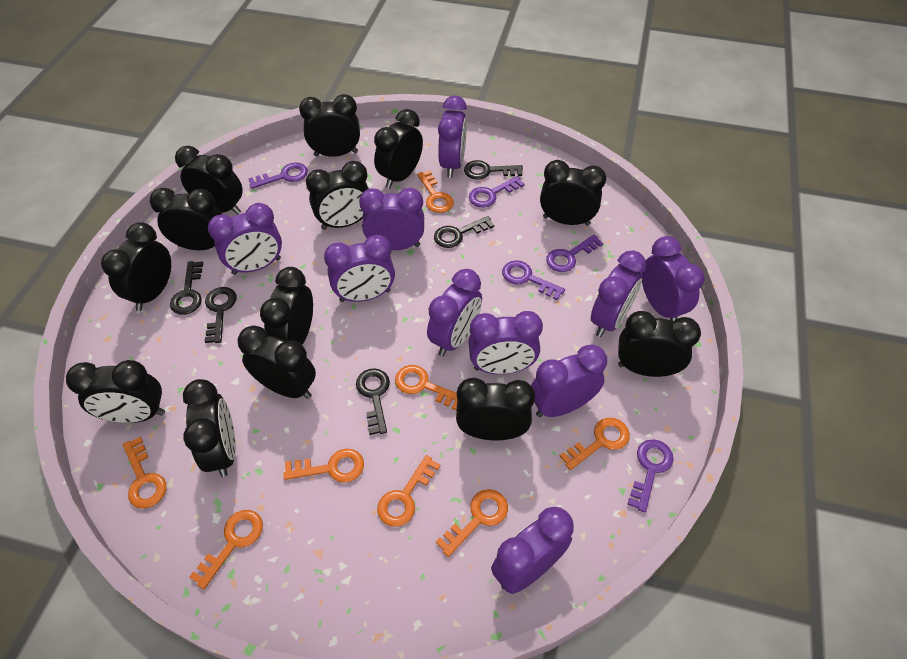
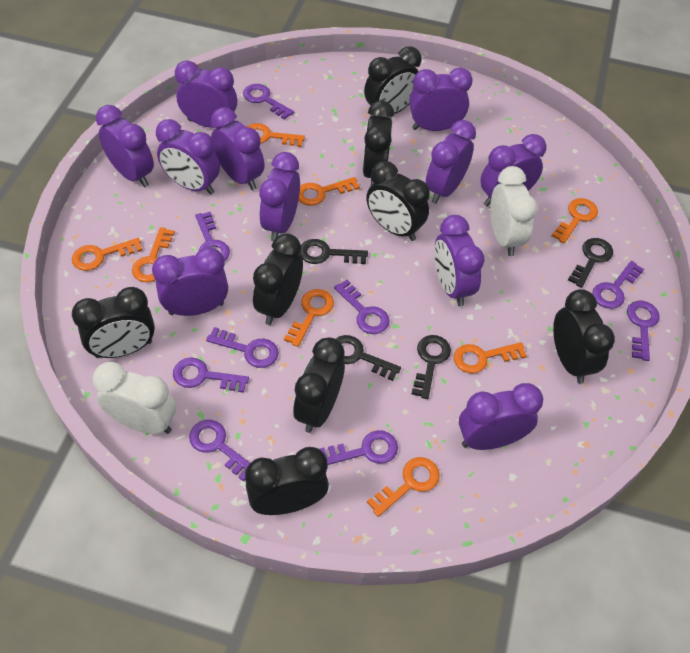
black clock: [66,360,165,423] [101,222,171,311] [150,188,222,250] [175,146,243,215] [183,379,236,477] [238,325,316,399] [260,267,313,345] [299,94,360,157] [306,161,369,230] [374,109,423,188] [456,378,535,440] [540,160,606,226] [618,311,701,377] = 13 -> [72,287,155,358] [245,447,329,515] [253,233,303,325] [293,337,345,433] [362,100,394,185] [364,46,421,117] [366,161,430,241] [553,289,615,384] = 8
black key: [170,261,203,315] [205,287,237,343] [356,368,390,435] [434,216,494,248] [464,160,523,180] = 5 -> [300,239,368,264] [336,335,401,381] [412,335,451,399] [568,238,613,288] = 4
purple clock: [208,203,282,275] [324,235,395,302] [359,188,424,250] [427,269,482,356] [438,95,467,178] [468,311,543,374] [491,507,574,594] [531,344,607,417] [591,250,646,337] [641,236,705,321] = 10 -> [96,105,154,187] [152,247,228,316] [156,119,220,195] [175,60,237,128] [211,107,265,190] [259,152,300,241] [409,68,473,131] [426,120,476,204] [434,215,485,307] [459,383,543,450] [480,134,547,207] = 11
purple key: [248,162,308,189] [469,176,525,207] [502,260,565,300] [546,235,603,272] [627,439,674,513] = 5 -> [173,358,249,393] [189,420,250,482] [195,212,230,261] [206,327,279,368] [243,84,294,120] [320,430,398,465] [334,280,390,334] [592,261,644,309] [627,301,660,361] = 9
white clock: none = 0 -> [93,362,176,434] [490,166,538,256] = 2

